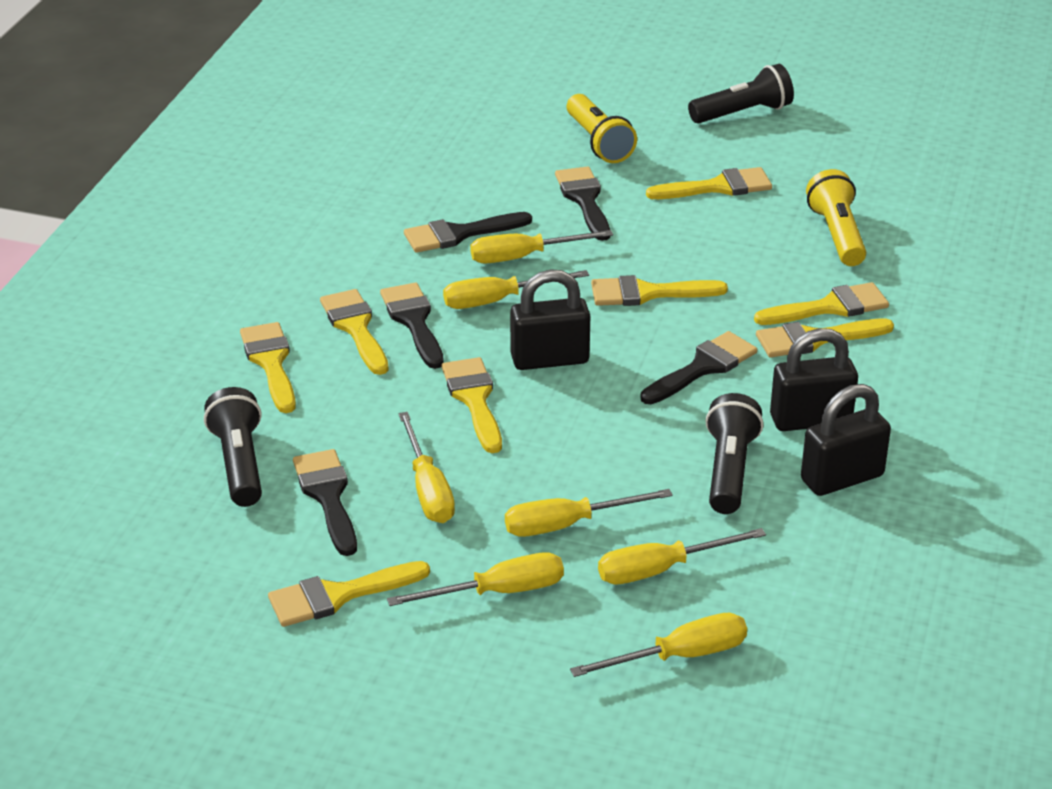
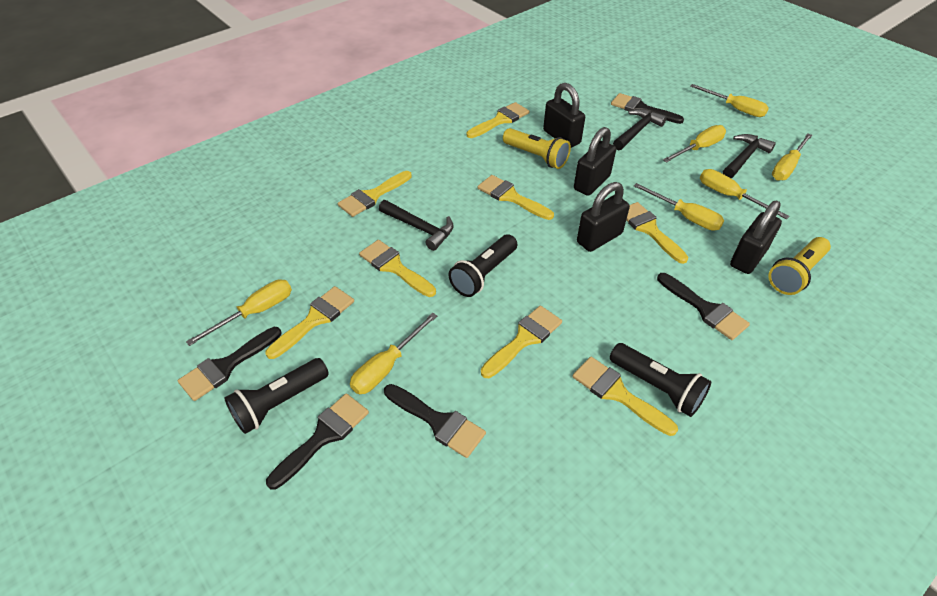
black hammer: none = 0 -> [379,200,454,251] [613,109,667,150] [723,134,776,178] = 3
black padlock: [510,269,590,370] [770,328,858,431] [801,384,891,496] = 3 -> [543,83,585,148] [574,127,616,196] [577,182,630,252] [730,201,782,274] = 4

